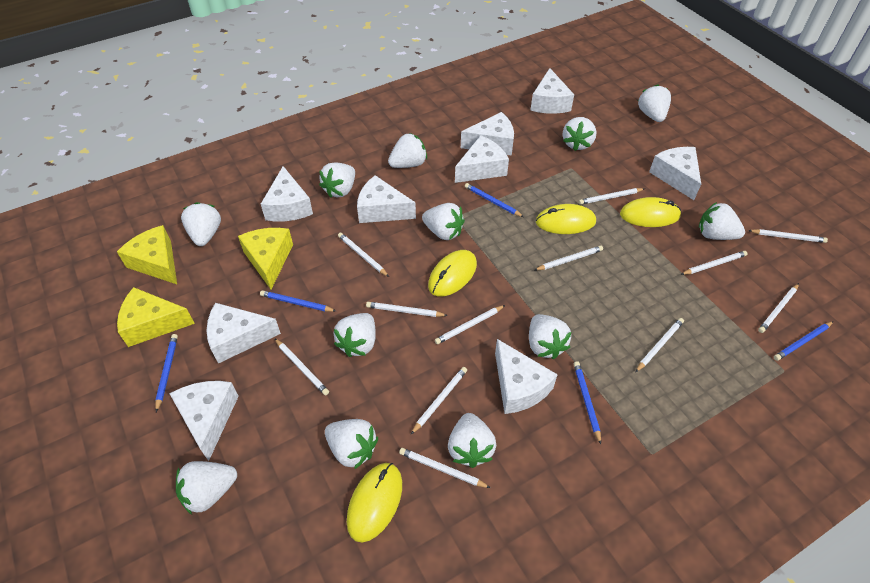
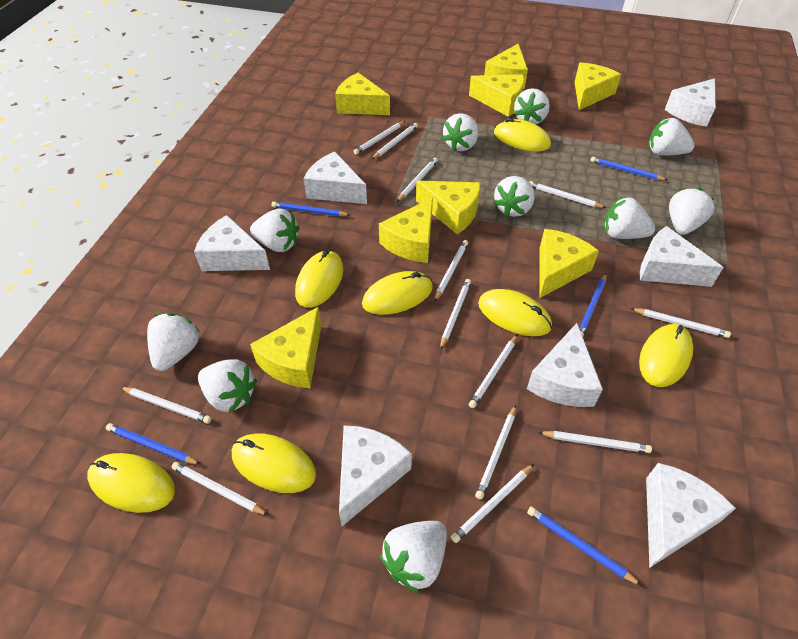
white cheese: [169,381,239,461] [207,303,281,364] [261,166,313,221] [357,175,416,223] [455,135,509,183] [461,112,514,156] [495,339,558,414] [530,68,574,114] [649,147,701,200] = 9 -> [194,215,270,271] [303,151,367,204] [339,425,412,526] [527,323,603,407] [640,226,724,287] [646,463,736,568] [665,78,716,127] = 7
white pencil: [274,338,329,395] [338,233,389,277] [366,302,448,317] [399,448,490,488] [411,367,467,434] [435,305,505,344] [535,246,603,270] [579,188,644,205] [636,318,684,372] [680,251,748,275] [748,229,828,243] [758,283,799,333] = 12 -> [120,387,212,424] [172,462,268,515] [353,121,405,155] [372,123,418,159] [397,158,438,202] [434,240,468,302] [440,279,471,350] [451,464,534,543] [469,335,517,408] [475,405,516,500] [530,181,606,208] [538,431,652,453] [630,308,731,338] = 13
white strawberry: [176,461,237,515] [181,202,221,246] [319,162,355,198] [325,419,378,469] [334,313,376,357] [388,133,427,168] [422,203,465,240] [448,413,496,468] [529,314,571,359] [563,117,596,151] [638,84,671,122] [699,202,745,240] = 12 -> [147,313,201,371] [198,359,257,413] [250,209,299,252] [380,521,447,593] [442,113,479,151] [493,176,535,217] [514,88,550,124] [604,197,655,239] [648,118,695,156] [669,188,715,235] = 10
yellow cheese: [117,225,177,284] [117,287,195,347] [238,228,293,289] = 3 -> [250,307,321,388] [335,73,390,115] [379,198,433,263] [416,181,480,234] [469,74,524,117] [484,44,528,89] [539,229,599,298] [575,62,621,110] = 8
yellow mouse: [347,463,402,543] [428,250,477,296] [536,204,596,234] [620,197,681,227] = 4 -> [87,453,175,513] [232,433,316,493] [295,250,343,308] [362,271,433,315] [478,289,552,336] [494,118,551,152] [639,324,693,387] = 7

